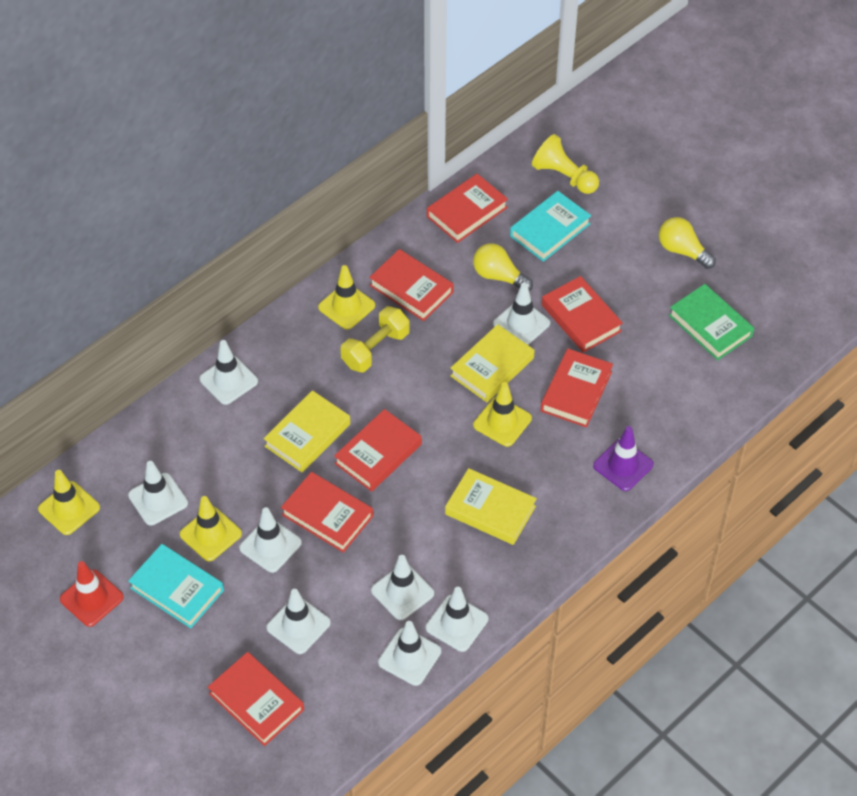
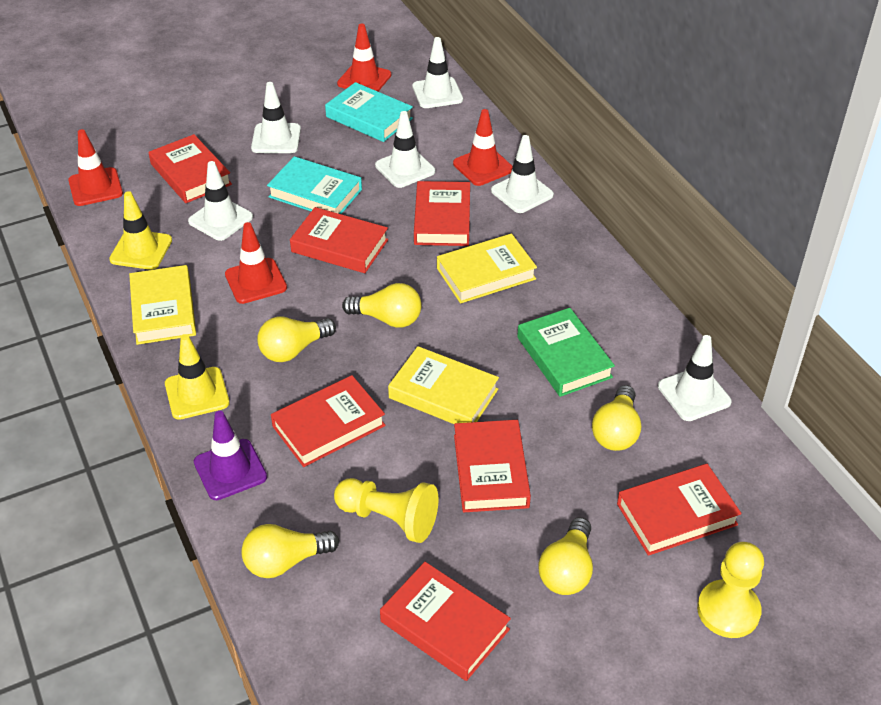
red traffic cone: [60,561,124,627] = 1 -> [68,129,123,206] [225,222,287,304] [337,24,391,91] [453,109,513,186] = 4
white traffic cone: [128,461,188,526] [200,340,258,405] [239,507,302,573] [267,589,331,654] [371,555,434,620] [378,621,441,686] [426,587,488,652] [493,283,550,345] = 8 -> [188,161,253,241] [251,82,301,153] [375,111,435,188] [412,37,463,108] [491,135,554,213] [658,335,732,421] = 6
yellow dumbbell: [341,306,410,372] = 1 -> none = 0
yellow light bulb: [473,243,533,291] [659,217,716,269] = 2 -> [241,524,339,578] [257,316,336,362] [342,283,422,328] [538,517,593,595] [592,385,641,451] = 5
yellow pawn: [532,134,599,194] = 1 -> [334,478,439,543] [697,542,764,638] = 2
yellow traffic cone: [38,470,100,535] [180,496,242,561] [318,265,375,330] [473,382,532,447] = 4 -> [109,191,172,270] [165,334,230,420] = 2

